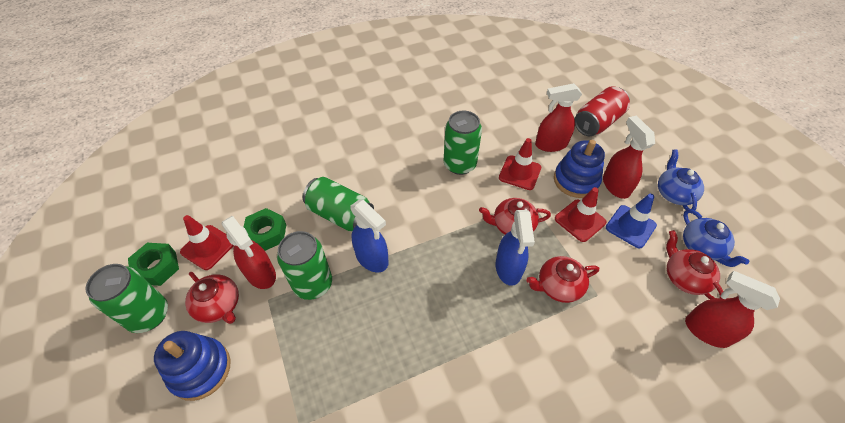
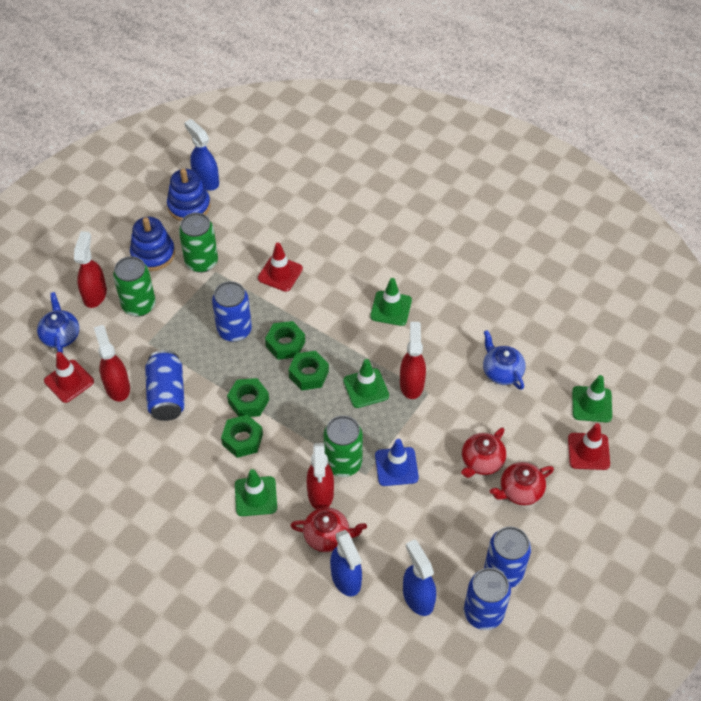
blue can: none = 0 -> [145,350,185,421] [212,281,252,342] [464,568,511,630] [484,526,531,588] = 4
blue spray bottle: [350,199,389,272] [495,210,535,286] = 2 -> [184,119,219,191] [330,529,362,596] [403,539,436,616] = 3
green can: [85,264,168,333] [277,231,332,300] [303,177,374,231] [443,110,482,175] = 4 -> [113,256,156,317] [179,213,218,273] [323,416,363,477] = 3
green nut: [128,243,179,286] [243,208,286,251] = 2 -> [221,415,263,458] [227,378,269,417] [265,321,305,360] [288,351,329,390] = 4
green traffic cone: none = 0 -> [235,469,277,516] [343,359,389,408] [370,278,412,326] [572,375,612,422] = 4
red can: [575,86,630,136] = 1 -> none = 0
red teapot: [185,272,239,324] [479,198,551,235] [526,256,599,303] [666,230,724,299] = 4 -> [290,507,367,552] [461,427,506,478] [490,462,554,505] = 3

